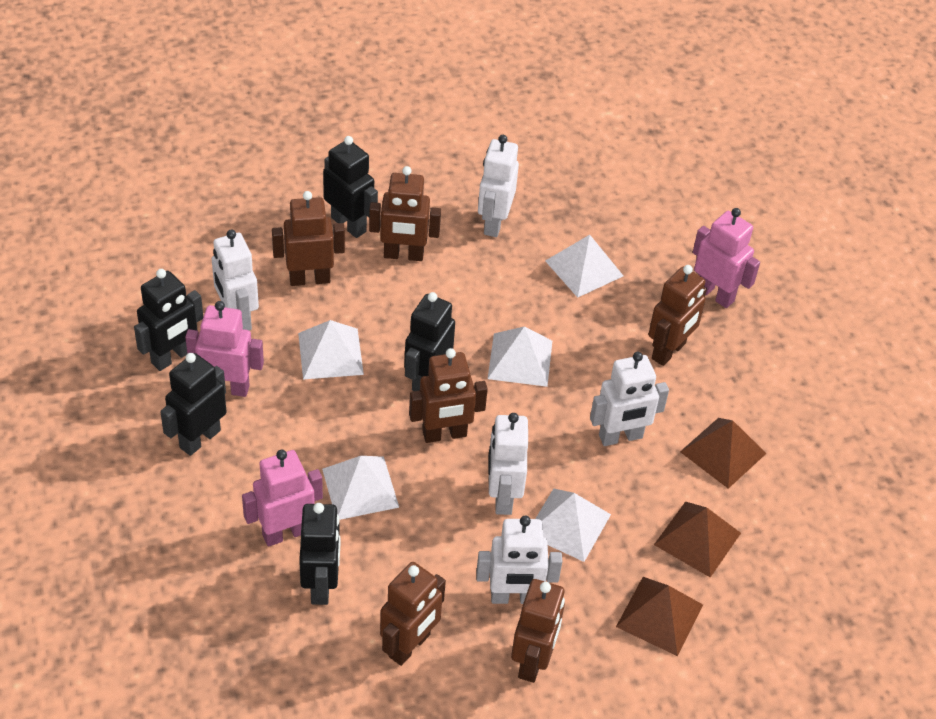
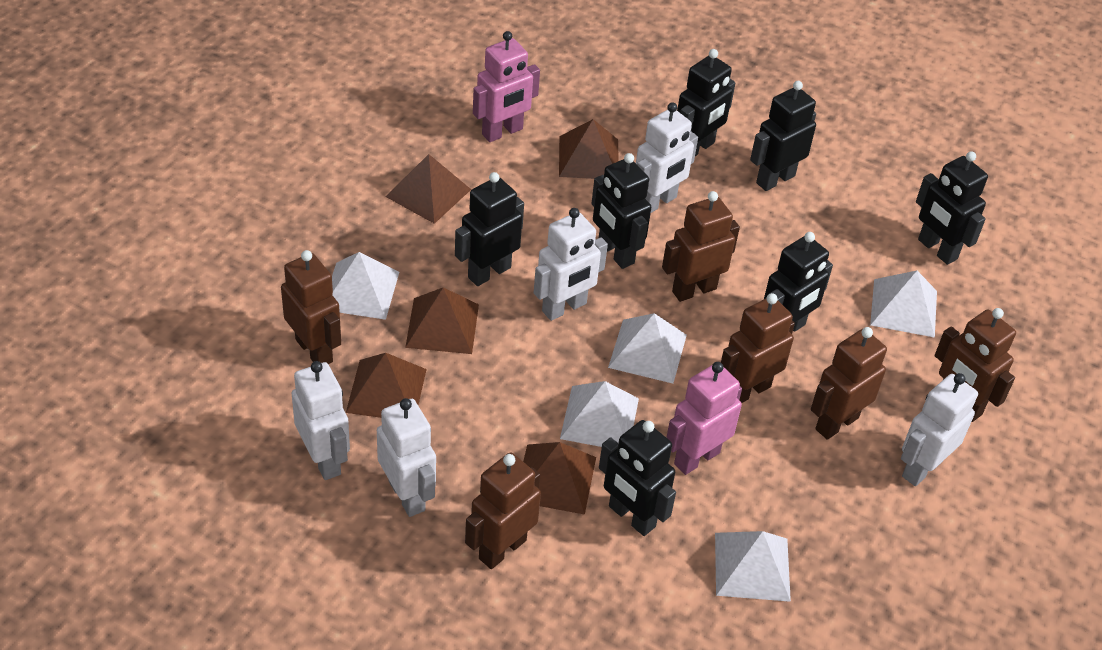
black robot: [134,269,203,371] [160,353,227,456] [299,503,340,605] [323,136,378,238] [404,292,455,391] = 5 -> [455,172,524,286] [591,153,651,269] [599,420,676,536] [677,49,735,156] [750,81,816,191] [764,232,833,332] [916,151,988,265] = 7
brown pyramid: [616,577,703,656] [654,501,741,577] [680,418,767,489] = 3 -> [346,353,427,418] [385,154,471,224] [405,287,479,354] [523,442,596,515] [559,119,619,179] = 5
pink robot: [185,301,264,397] [242,449,323,547] [693,208,760,308] = 3 -> [473,31,540,142] [666,362,742,475] = 2

